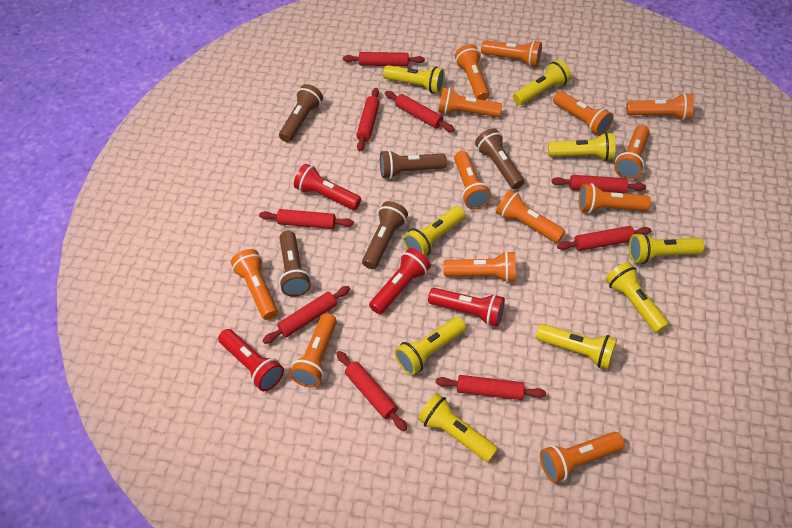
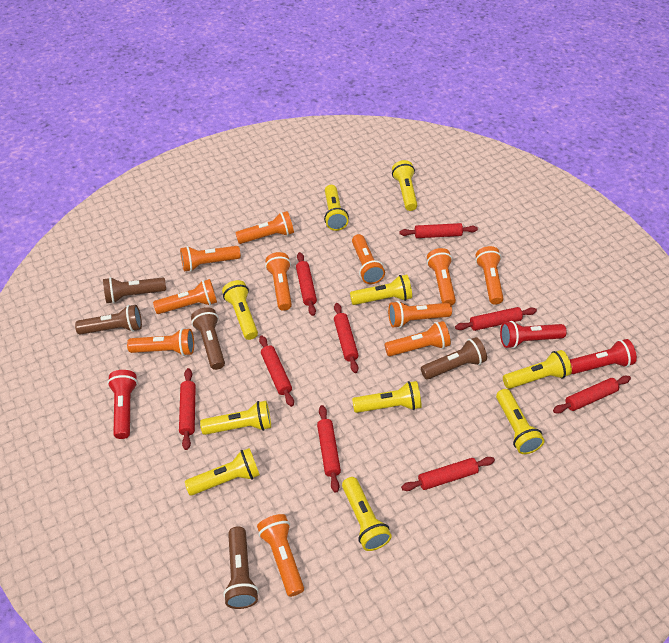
orange flashlight: [231,249,278,320] [290,313,337,388] [438,87,502,117] [443,251,516,283] [454,151,492,210] [455,44,489,100] [481,40,542,67] [496,190,565,243] [540,432,624,483] [553,91,613,136] [579,183,651,213] [614,125,650,179] [626,93,694,121] = 13 -> [127,328,194,356] [153,279,217,314] [180,246,241,272] [236,211,294,244] [257,514,304,597] [265,252,292,311] [352,234,385,284] [384,321,451,356] [388,301,452,328] [427,248,456,306] [476,246,504,305] = 11
red flashlight: [218,329,284,391] [294,164,361,210] [369,248,431,314] [428,288,505,327] = 4 -> [107,370,138,439] [500,321,567,348] [570,339,637,374] = 3
yellow flashlight: [383,65,445,93] [395,317,466,375] [403,206,465,256] [418,393,498,462] [513,60,571,105] [536,324,617,369] [548,132,615,161] [605,262,669,333] [629,233,705,264] = 9 -> [185,448,260,496] [200,401,271,435] [222,280,258,340] [324,185,349,231] [342,477,392,551] [350,275,412,305] [352,381,422,413] [392,160,417,211] [496,389,545,454] [503,350,572,389] = 10

